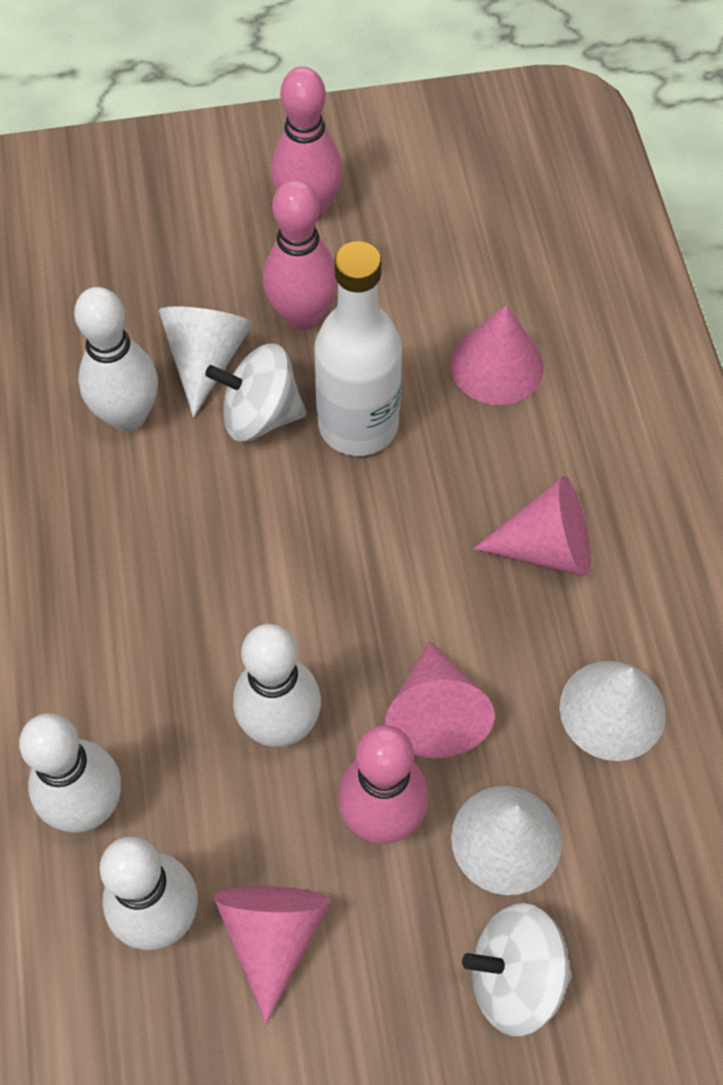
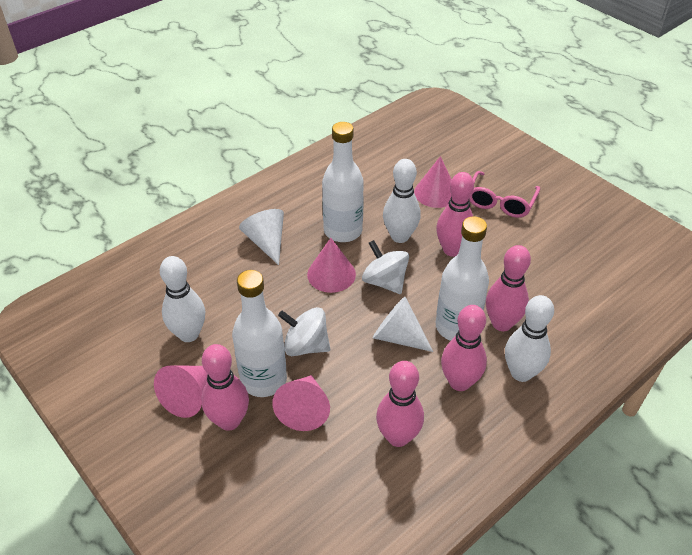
pink bowling pin: [263,179,338,330] [271,67,343,221] [338,725,428,844] = 3 -> [201,344,249,431] [376,361,424,447] [436,172,474,257] [441,305,487,391] [486,245,531,331] = 5
pink glasses: none = 0 -> [469,171,540,218] = 1
white bottle: [314,241,402,456] = 1 -> [232,270,287,397] [322,122,364,242] [436,216,489,341] = 3
white bowling pin: [19,713,121,833] [74,287,158,432] [100,836,198,950] [233,624,321,747] = 4 -> [160,256,205,342] [383,159,421,243] [505,295,554,382] = 3
white cone: [159,306,253,417] [451,786,562,895] [560,661,666,761] = 3 -> [239,209,284,265] [373,297,433,352] = 2

